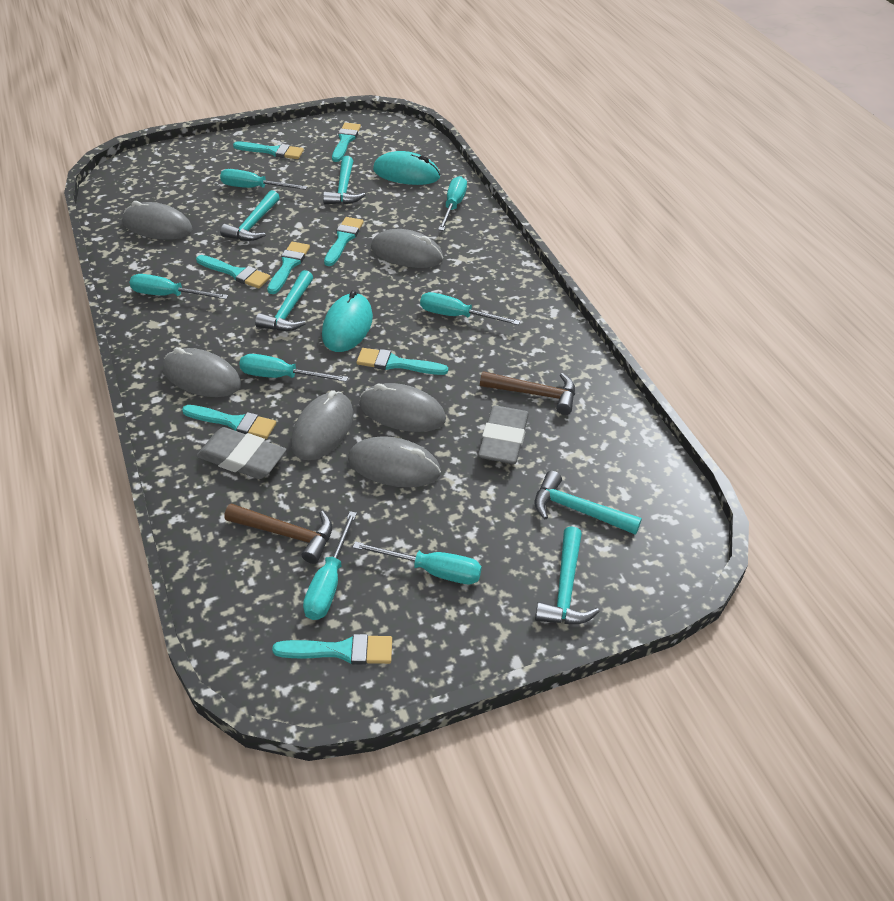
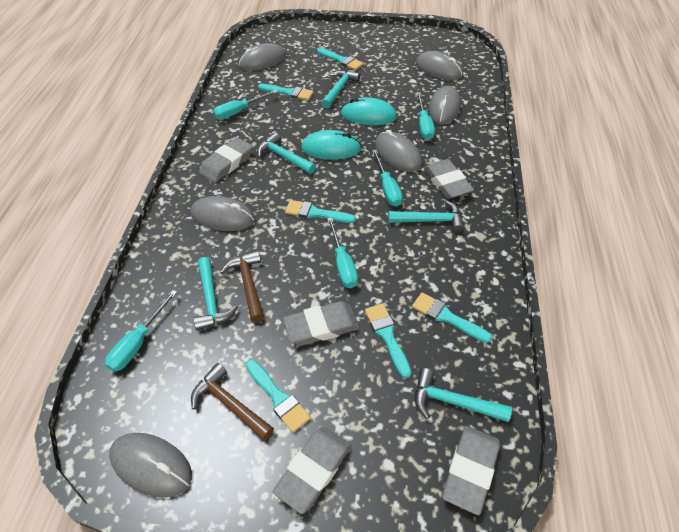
grey eraser: [197,427,287,479] [478,405,529,464] = 2 -> [199,137,253,182] [273,427,351,514] [283,301,360,346] [423,159,474,199] [442,426,500,515] = 5
turquoise brush: [182,405,276,439] [196,255,271,288] [233,141,304,159] [267,242,310,294] [272,634,392,665] [324,217,364,266] [332,123,361,162] [356,348,448,375] = 8 -> [246,360,311,433] [258,84,313,100] [285,200,356,223] [317,48,364,70] [365,303,411,378] [412,293,492,343] = 6
turquoise screwdriver: [129,274,228,299] [220,169,307,190] [239,354,348,382] [303,511,357,620] [353,541,482,584] [420,292,520,325] [438,176,467,231] = 7 -> [105,290,177,372] [213,90,277,120] [327,217,358,288] [372,150,403,207] [417,92,435,140] = 5

